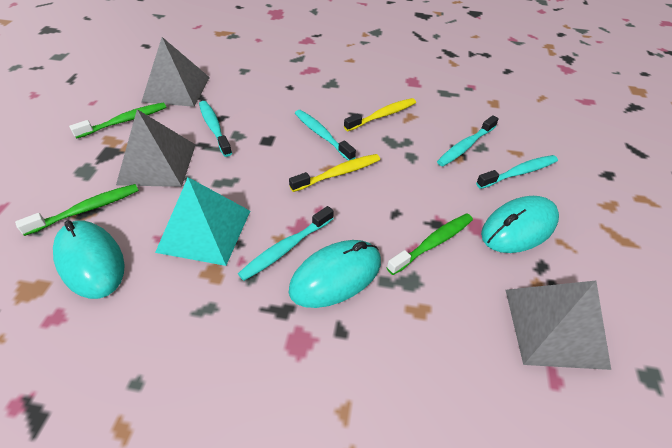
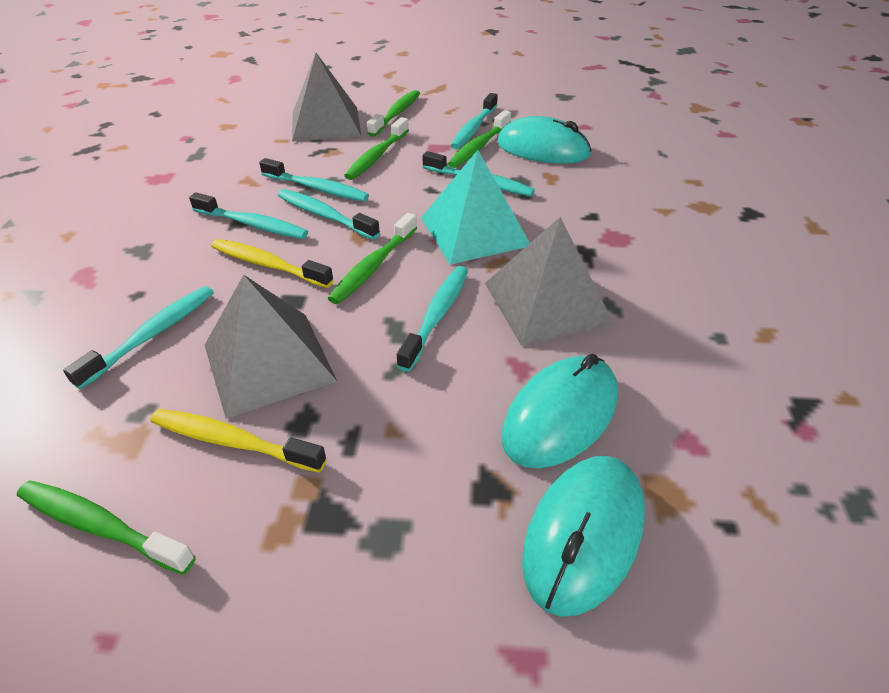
green toothbrush: [15,184,139,236] [69,102,166,139] [387,213,473,275] = 3 -> [17,480,196,574] [328,213,417,304] [344,117,409,180] [367,90,420,137] [448,110,511,168] = 5
turquoise toothbrush: [199,101,232,157] [238,206,334,281] [295,110,356,161] [437,115,499,166] [476,155,558,189] = 5 -> [63,286,214,389] [189,192,308,239] [259,158,369,202] [278,189,380,240] [397,266,468,372] [422,151,535,196] [450,93,498,149] = 7

